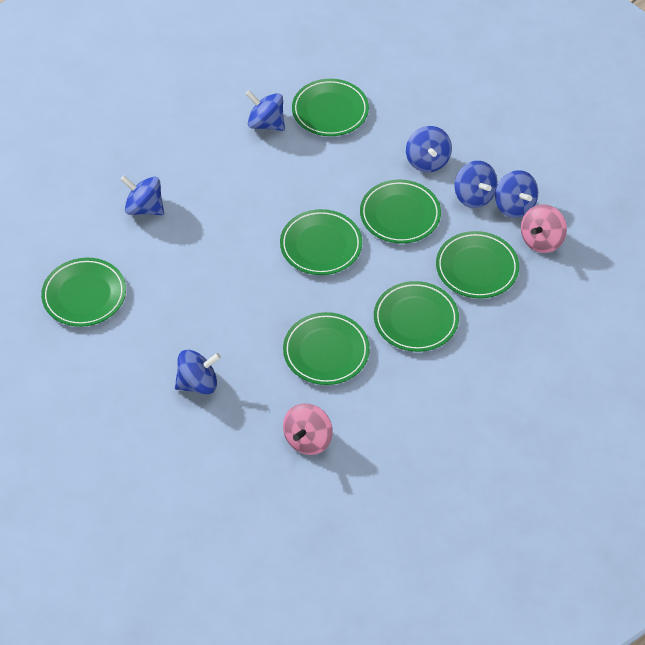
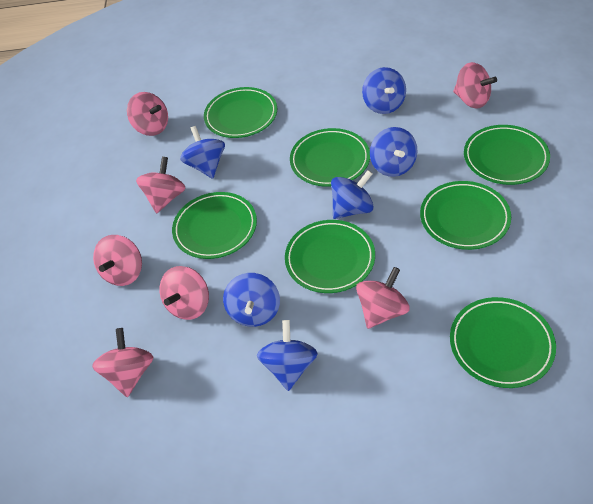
pink spinning top: [283,403,333,455] [521,204,567,253] = 2 -> [92,328,153,397] [93,235,142,286] [127,92,168,136] [136,156,185,213] [159,266,209,320] [356,267,410,329] [453,62,497,109] = 7

